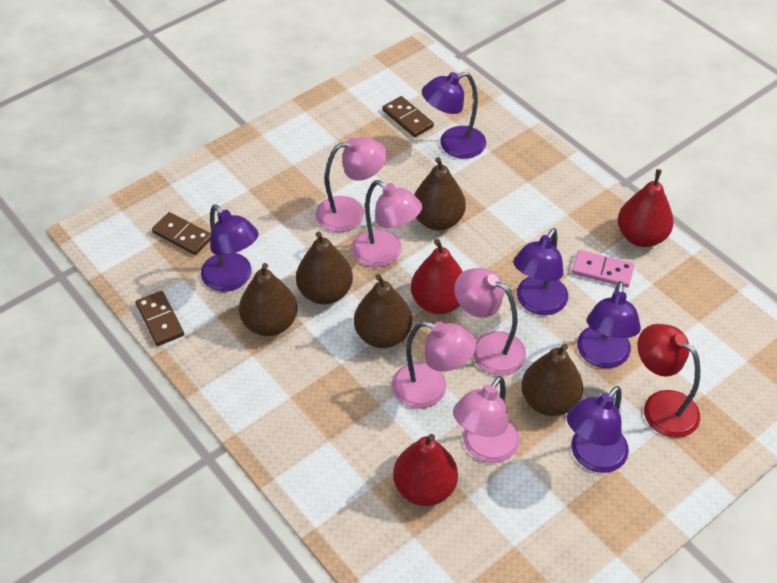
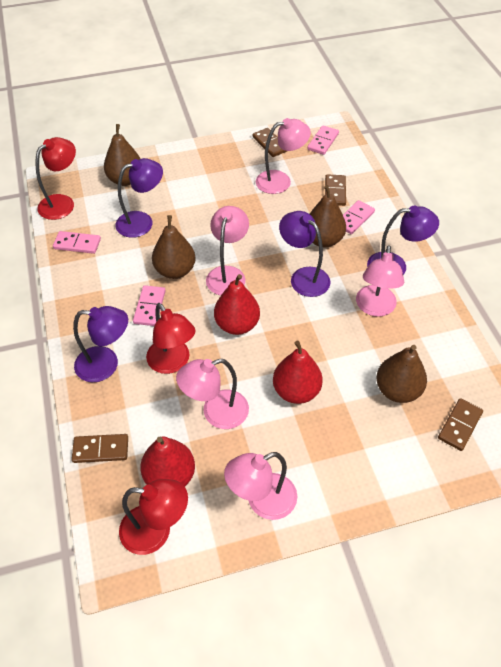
brown domino: [135,291,184,346] [152,212,211,255] [383,96,434,137] = 3 -> [72,434,128,463] [253,128,287,157] [325,174,346,206] [438,398,483,451] = 4
brown pear: [239,263,297,336] [296,232,353,304] [354,274,412,348] [414,157,466,230] [521,344,583,416] = 5 -> [104,124,141,186] [152,215,196,279] [310,185,346,247] [376,345,427,403] = 4
pink domino: [572,250,634,288] = 1 -> [53,231,101,254] [133,285,166,326] [307,125,339,155] [343,200,375,234] = 4
purple lamp: [201,204,259,292] [422,72,486,159] [513,228,568,315] [566,386,629,473] [577,281,641,368] = 5 -> [73,306,128,382] [115,158,163,238] [279,211,331,297] [367,206,439,275] = 4
red lamp: [637,324,700,438] = 1 -> [35,137,76,220] [119,479,188,555] [146,303,196,374] = 3

